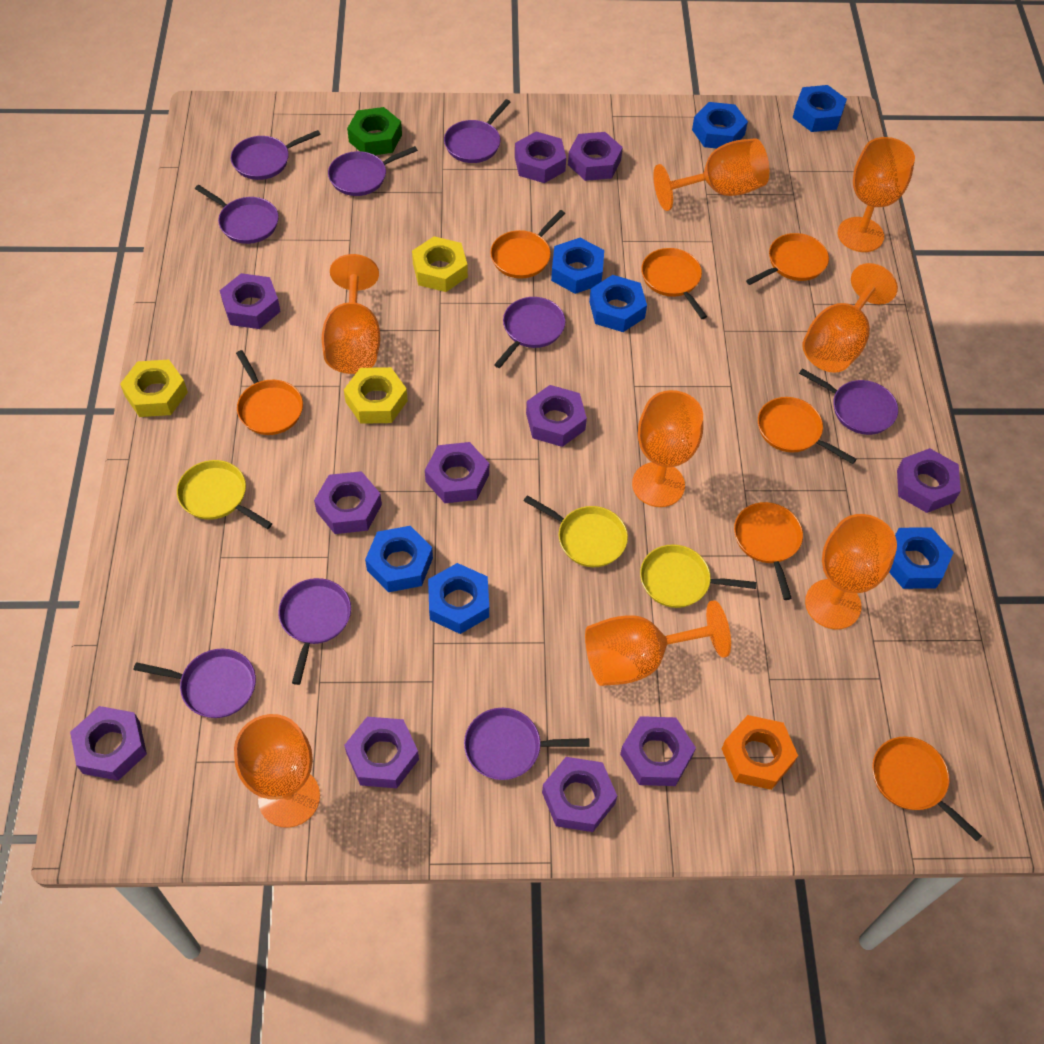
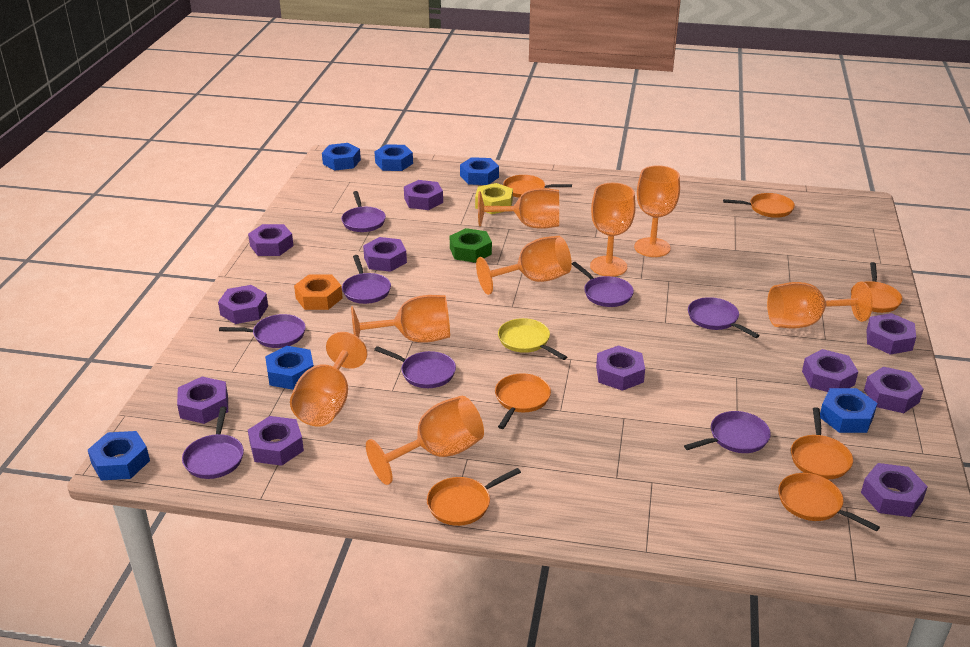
blue nut: [365,526,433,592] [428,563,489,634] [551,238,604,294] [589,275,647,332] [692,102,748,149] [793,85,847,132] [889,527,954,589] = 7 -> [88,431,150,480] [265,346,314,390] [322,143,361,171] [374,144,413,171] [460,157,499,185] [820,388,877,433] = 6
purple pan: [134,649,256,718] [195,185,279,244] [231,130,321,180] [278,578,351,685] [328,146,418,196] [444,99,511,163] [464,708,590,780] [494,297,566,368] [799,368,898,435] = 9 -> [182,407,244,479] [219,314,306,348] [341,191,386,232] [342,255,391,304] [374,346,456,388] [572,262,634,307] [684,411,771,453] [688,297,760,338] = 8
yellow nut: [120,360,188,417] [344,367,408,424] [412,236,468,292] = 3 -> [475,183,513,214] = 1
yellow pan: [177,460,272,529] [524,495,628,567] [640,545,757,608] = 3 -> [498,318,567,360] = 1

